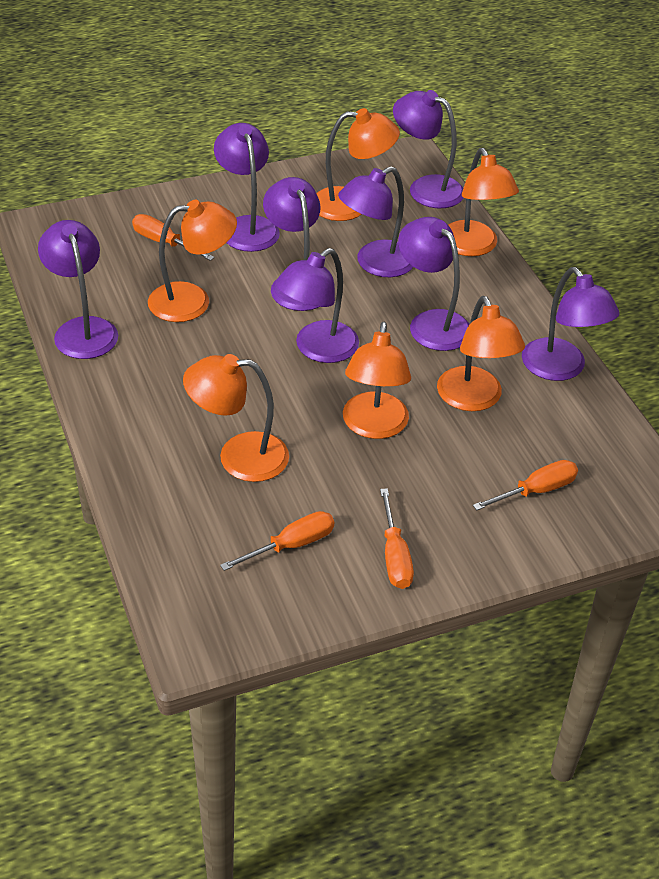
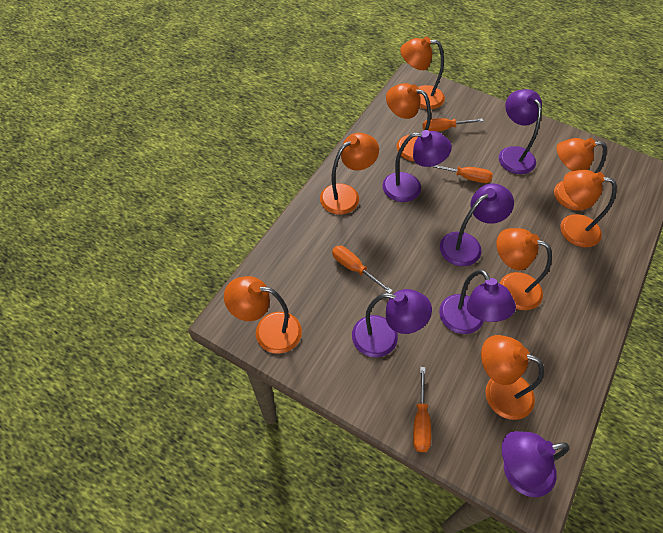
orange lamp: [148,200,237,322] [183,354,289,482] [316,108,400,221] [343,322,411,439] [437,296,525,411] [448,148,519,256] = 6 -> [224,276,302,354] [320,133,379,215] [386,83,431,162] [400,36,445,109] [481,335,544,420] [496,228,552,310] [554,138,607,211] [560,170,617,248] = 8
purple lamp: [38,220,118,359] [214,123,280,252] [263,177,321,311] [275,248,359,363] [338,166,413,277] [393,90,464,208] [398,217,470,351] [522,267,620,381] = 8 -> [352,289,432,357] [382,130,452,202] [439,270,516,334] [440,184,514,266] [499,89,542,174] [502,431,569,497] = 6

